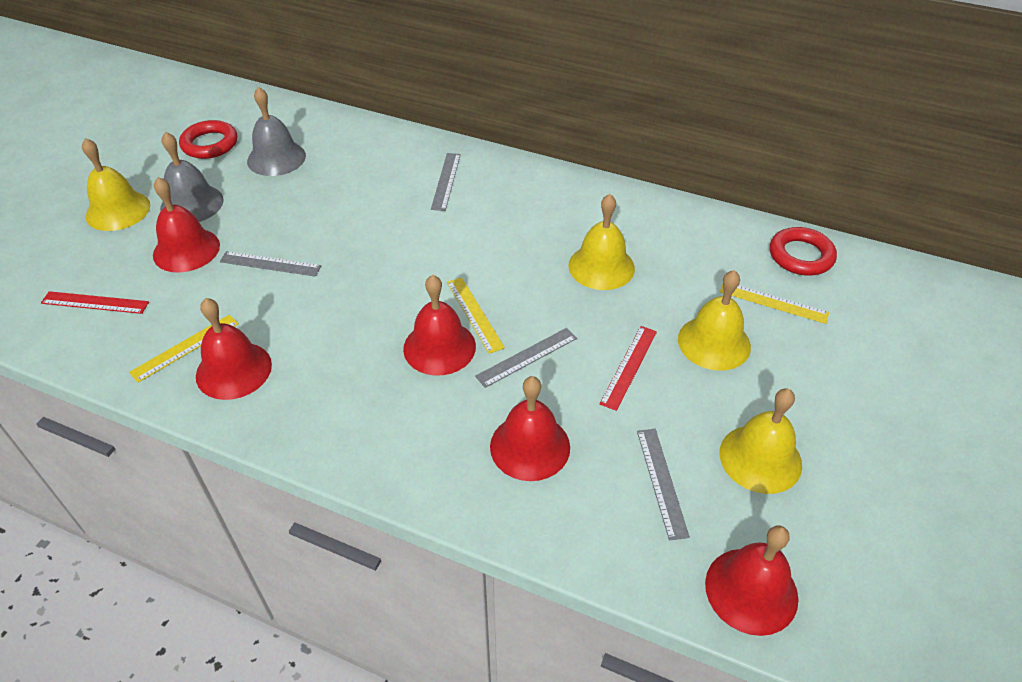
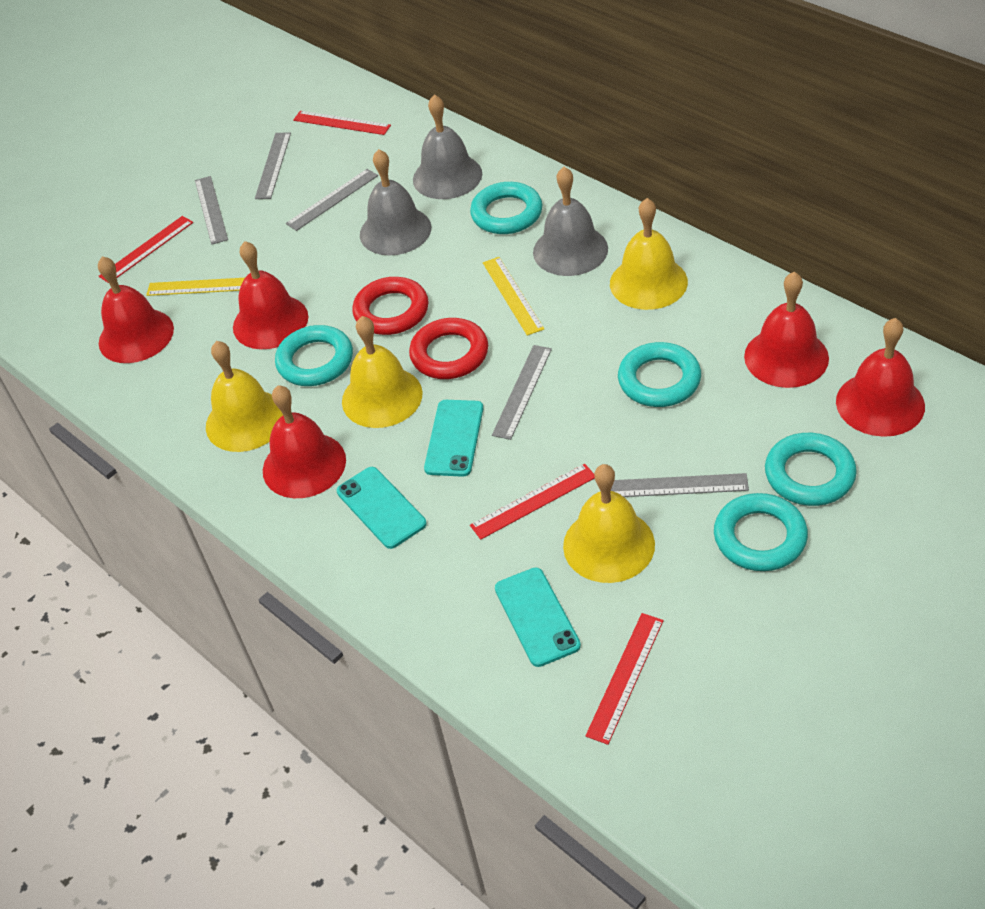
grey bell: [160,132,224,222] [247,87,306,176] = 2 -> [360,149,431,256] [413,94,482,199] [533,167,608,276] = 3
grey ruler: [220,251,321,277] [431,153,461,211] [475,328,577,388] [637,429,690,541] = 4 -> [195,176,228,245] [255,132,291,199] [286,169,378,231] [492,345,552,440] [611,473,749,497] = 5
red ruler: [41,291,149,314] [600,326,657,411] = 2 -> [99,216,193,282] [293,111,391,135] [470,464,595,540] [585,613,664,745] = 4
turquoise phone: none = 0 -> [337,467,427,549] [424,400,483,477] [495,567,581,667] = 3
turquoise ring: none = 0 -> [275,325,353,386] [470,182,542,234] [618,342,701,407] [714,493,808,571] [765,433,857,506] = 5
yellow ruler: [129,314,239,382] [447,277,505,354] [720,284,829,324] = 3 -> [146,278,245,296] [483,257,544,336] = 2

